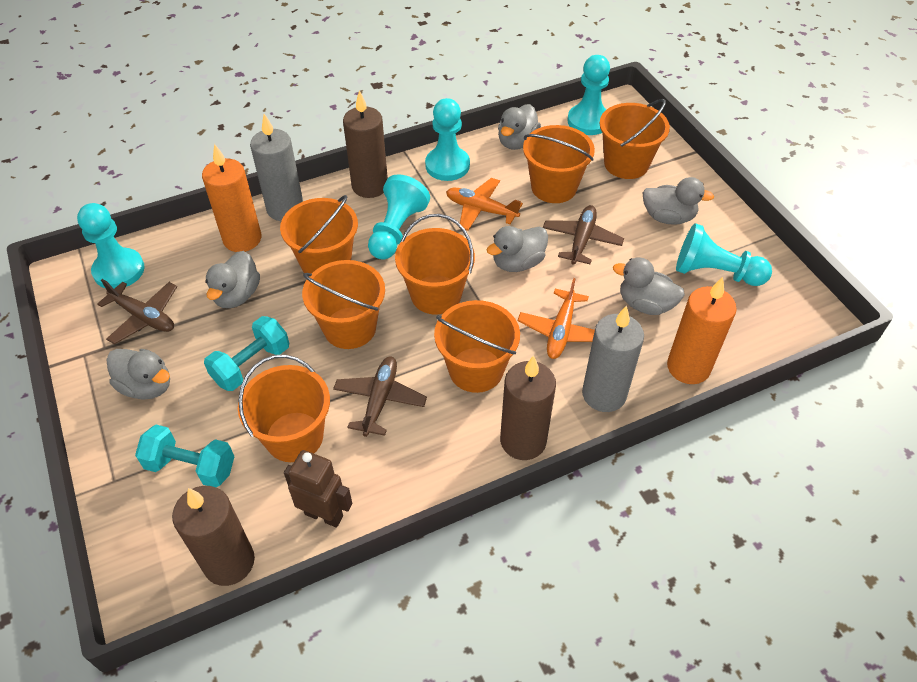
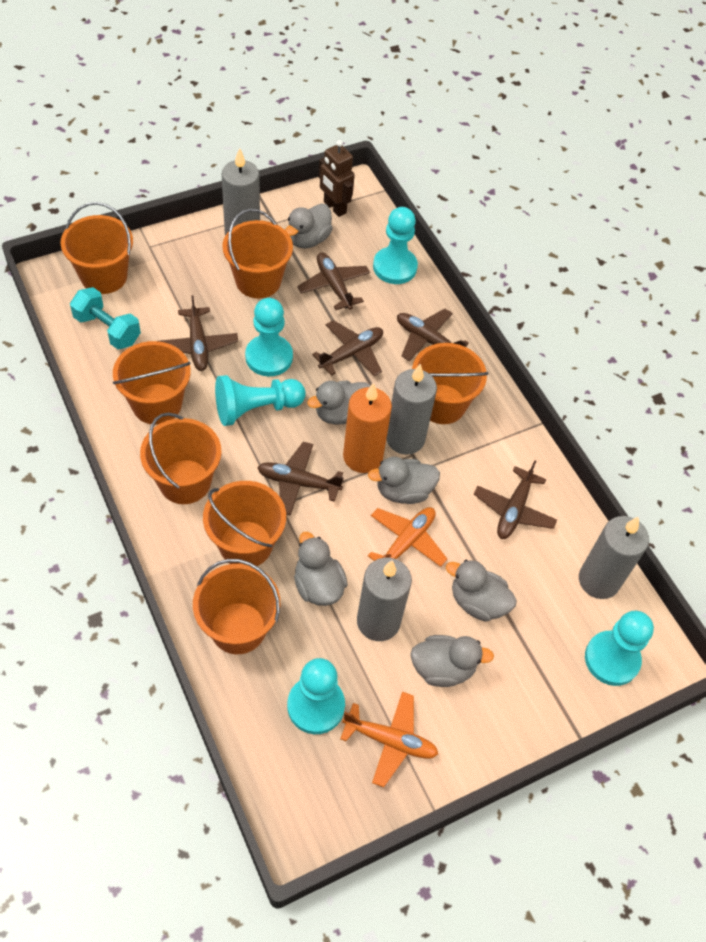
brown candle: [172,486,255,586] [343,90,388,198] [500,355,556,460] = 3 -> none = 0
brown plane: [97,279,177,344] [333,356,427,437] [543,205,624,265] = 3 -> [159,295,238,371] [257,442,344,516] [297,253,370,310] [312,320,383,376] [397,309,469,361] [474,460,557,539] = 6
grey candle: [250,114,303,221] [582,305,644,412] = 2 -> [222,148,260,235] [357,558,412,641] [386,364,437,454] [579,516,649,599] = 4
orange candle: [202,144,261,252] [667,277,737,384] = 2 -> [343,382,392,473] = 1
turquoise dumbbell: [135,425,235,487] [204,316,289,391] = 2 -> [70,287,141,349] = 1

